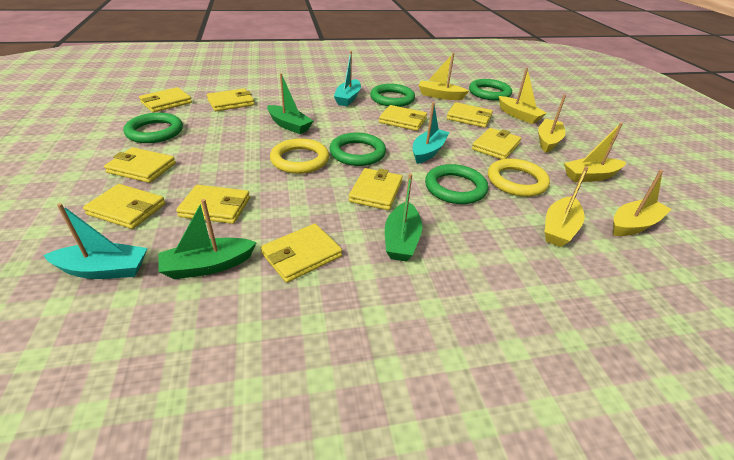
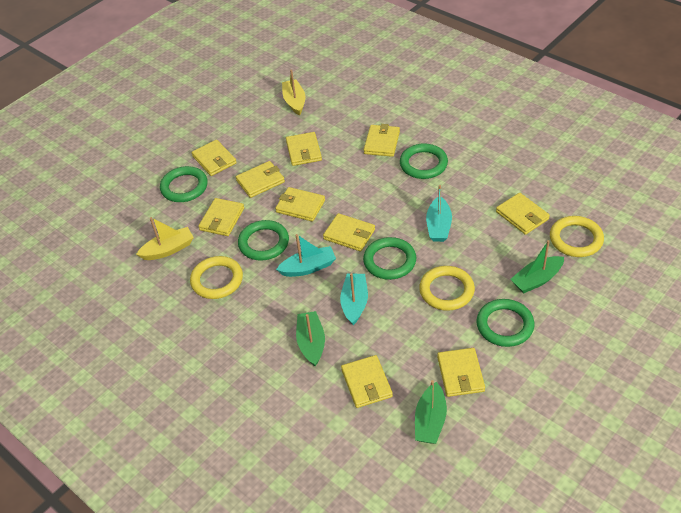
yellow boat: [418,53,469,100] [499,68,547,124] [538,94,566,153] [545,166,589,247] [564,123,626,182] [613,170,671,236] = 6 -> [136,217,194,260] [282,69,306,115] = 2
yellow ring: [270,138,329,174] [488,158,550,197] = 2 -> [190,256,243,299] [419,266,475,311] [550,216,604,257] = 3

